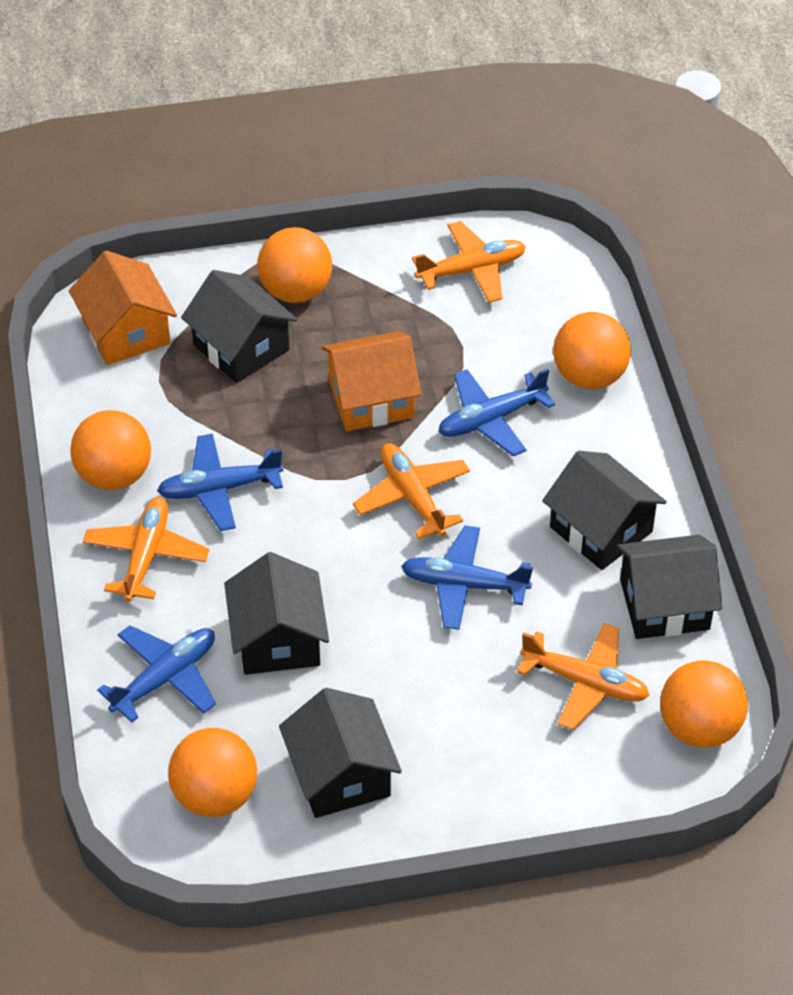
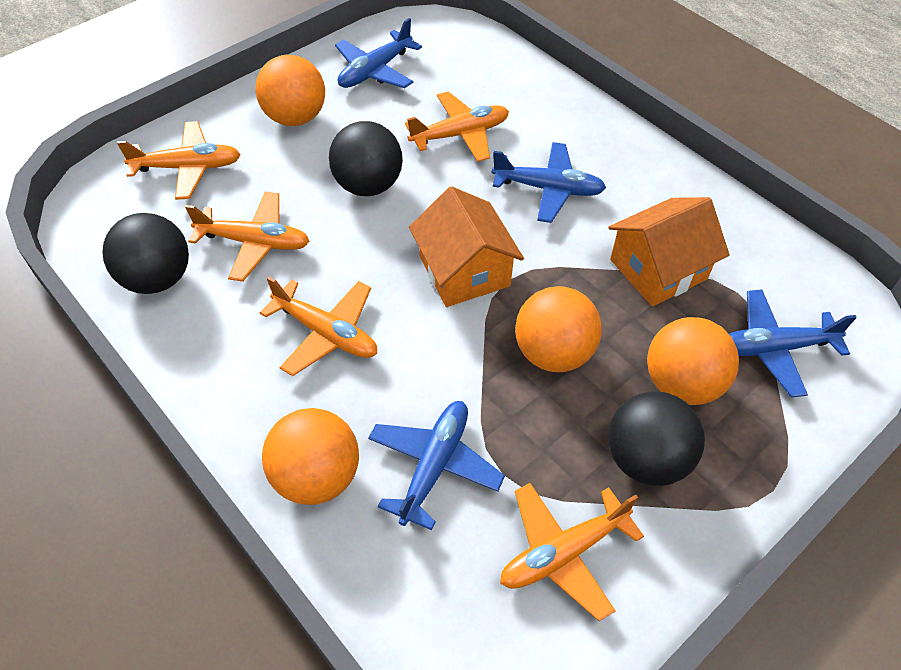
black ball: none = 0 -> [102,213,189,294] [329,121,403,196] [608,391,705,486] = 3
black house: [181,270,297,383] [224,552,329,675] [279,688,402,818] [542,451,667,570] [617,535,722,639] = 5 -> none = 0
orange ball: [70,410,151,490] [168,728,257,817] [257,227,332,303] [553,312,631,389] [660,660,748,748] = 5 -> [256,55,325,126] [262,408,359,505] [515,286,602,372] [647,317,739,405] = 4
orange plane: [83,497,209,601] [353,443,470,539] [412,221,526,303] [517,623,650,730] = 4 -> [117,121,241,200] [185,191,310,282] [260,276,377,376] [405,92,509,162] [500,483,644,621] = 5

